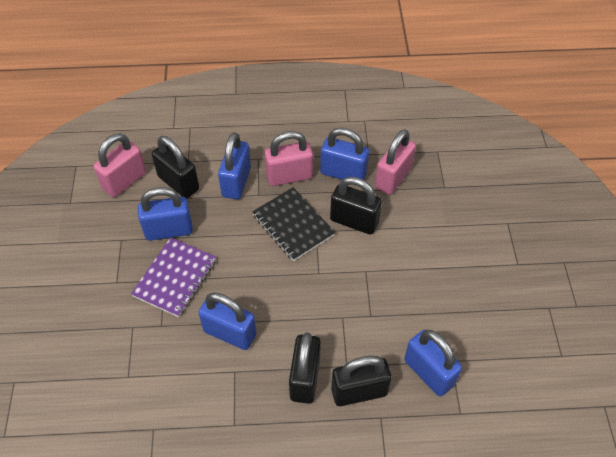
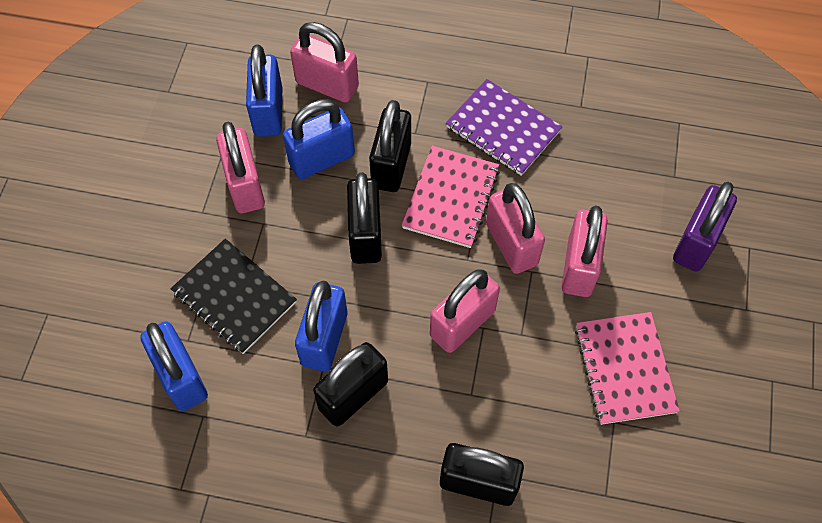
blue padlock: [138,187,193,241] [198,292,256,350] [218,132,251,199] [320,128,369,180] [404,330,462,396] = 5 -> [140,321,208,411] [246,44,282,137] [283,99,355,179] [295,281,347,372] = 4
pink notebook: none = 0 -> [402,146,500,248] [575,312,680,425] = 2
pink padlock: [94,133,146,197] [264,131,313,186] [375,129,416,195] = 3 -> [216,122,265,213] [290,22,359,103] [430,269,500,353] [486,183,545,274] [562,206,608,297] = 5
purple padlock: none = 0 -> [673,182,737,272] = 1

